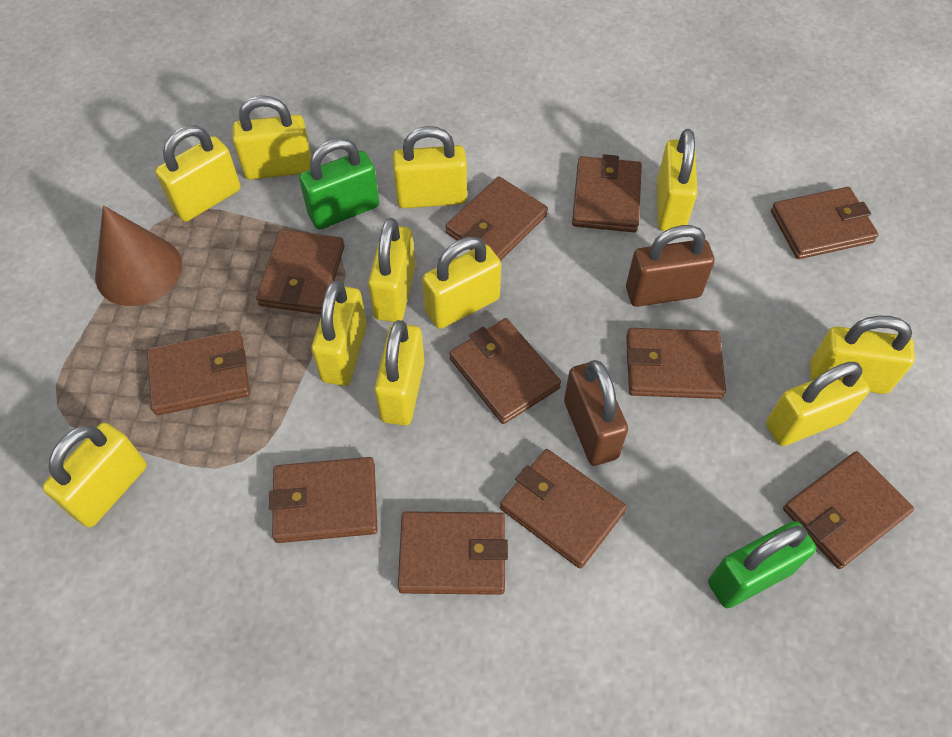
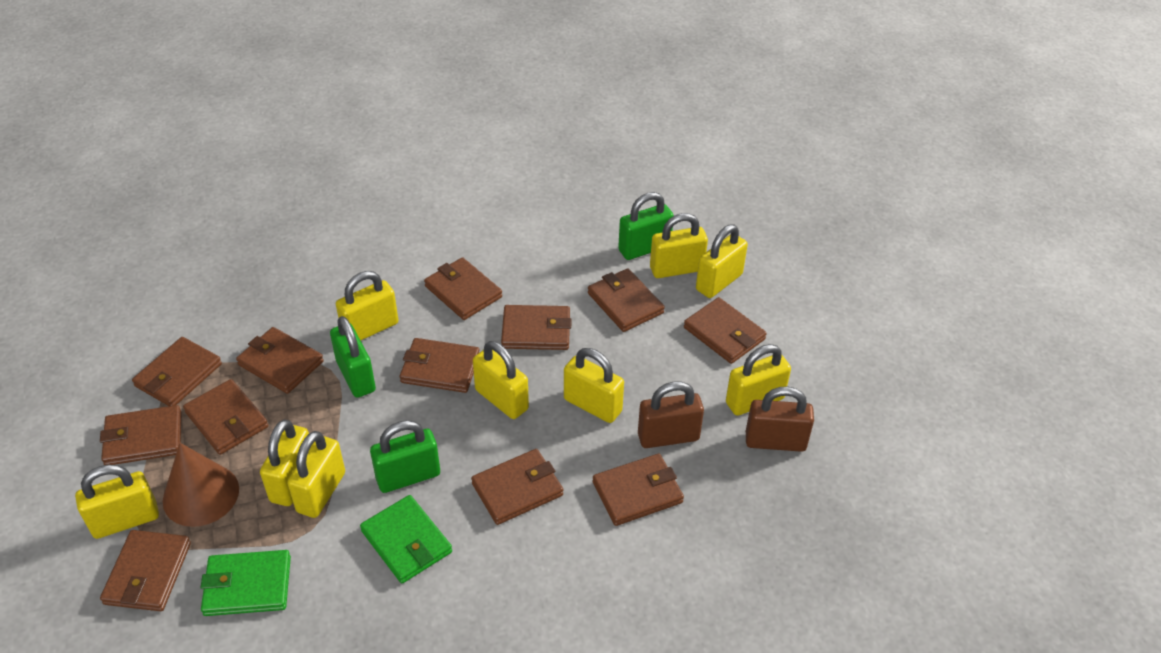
brown wallet: [147,330,250,415] [256,230,345,314] [269,457,378,543] [398,511,508,595] [445,176,548,261] [449,318,561,424] [500,449,627,569] [572,154,642,232] [626,328,726,399] [771,187,879,259] [783,451,914,569] = 11 -> [100,405,182,465] [100,530,191,611] [132,337,222,406] [183,379,268,455] [236,327,324,394] [400,338,480,393] [424,257,502,320] [471,449,563,525] [501,305,572,350] [588,268,665,332] [593,453,684,526] [684,297,767,364] = 12
green padlock: [299,138,379,229] [708,521,816,608] = 2 -> [330,316,376,398] [370,420,440,493] [618,192,674,260] = 3
green wallet: none = 0 -> [200,550,291,616] [360,495,452,583] = 2
yellow padlock: [42,423,147,527] [155,126,241,222] [232,96,312,180] [311,281,367,386] [368,218,416,322] [374,320,425,426] [393,126,467,208] [422,237,501,329] [657,129,697,231] [766,362,870,446] [810,316,915,394] = 11 -> [75,465,159,539] [260,419,309,506] [287,431,345,518] [336,271,398,340] [473,341,529,419] [564,348,624,423] [650,213,708,278] [696,224,748,298] [726,344,791,416] = 9

